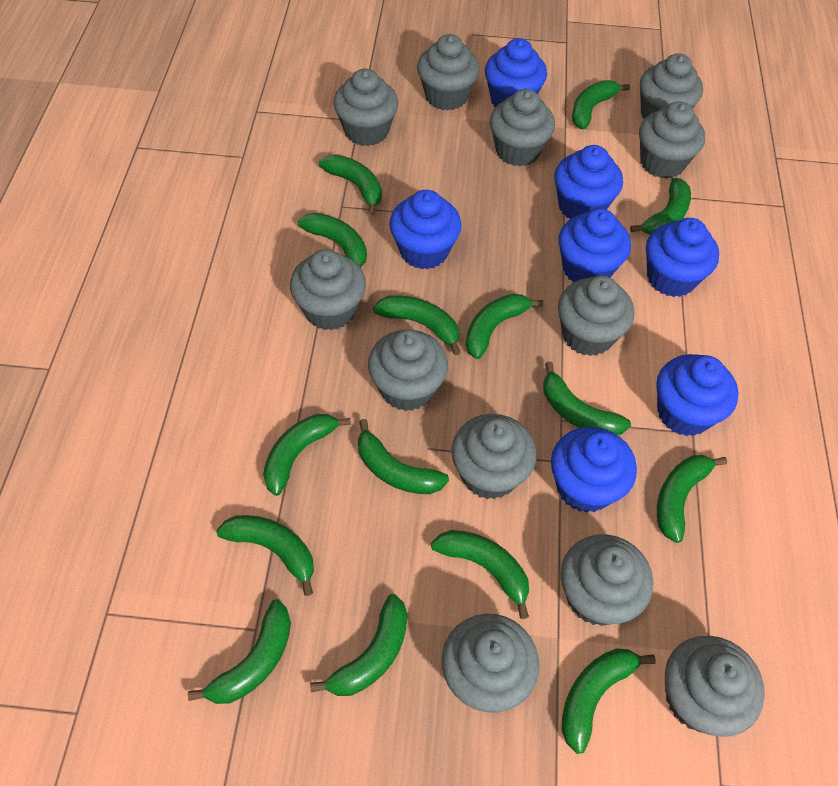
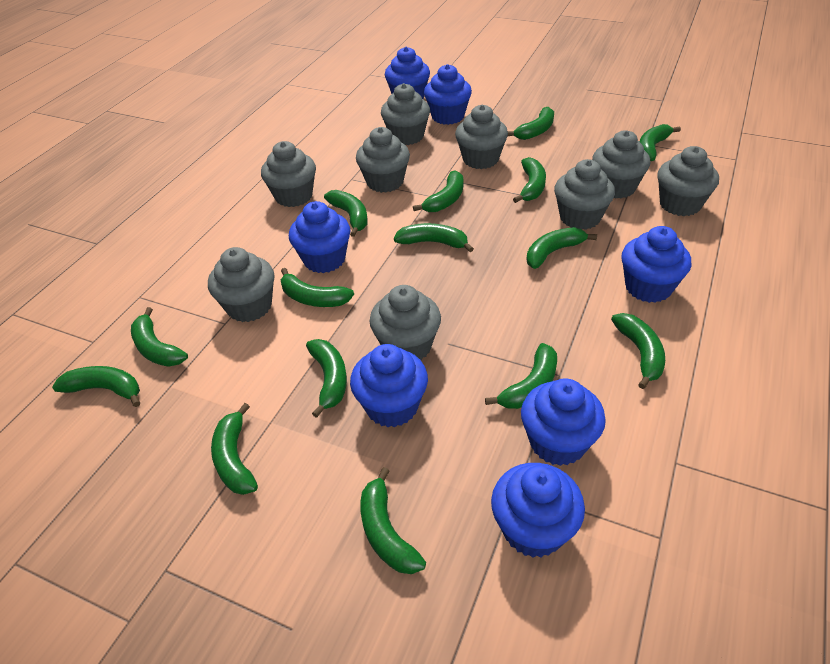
grey cupcake: [290,249,366,330] [333,68,398,146] [368,330,448,411] [417,34,480,111] [442,613,539,713] [451,414,537,500] [490,89,555,167] [558,275,634,356] [560,534,653,626] [639,101,705,179] [640,53,703,119] [665,636,765,737] = 12 -> [208,247,275,322] [261,141,316,207] [356,127,410,193] [369,285,441,360] [381,83,430,145] [455,105,508,169] [554,159,615,230] [592,130,650,198] [657,146,719,216] = 9

